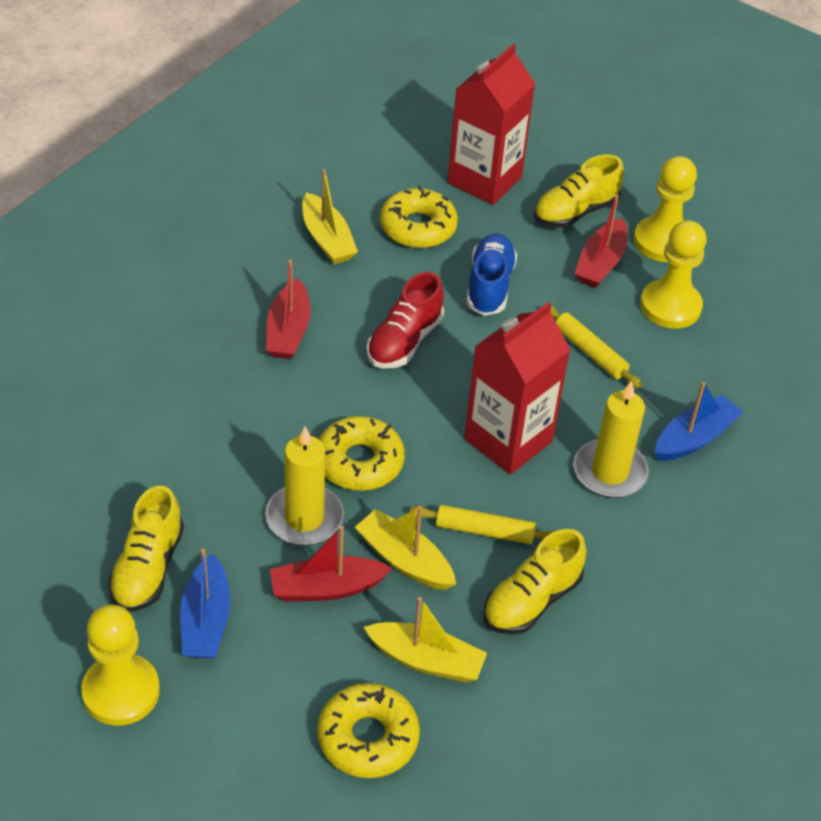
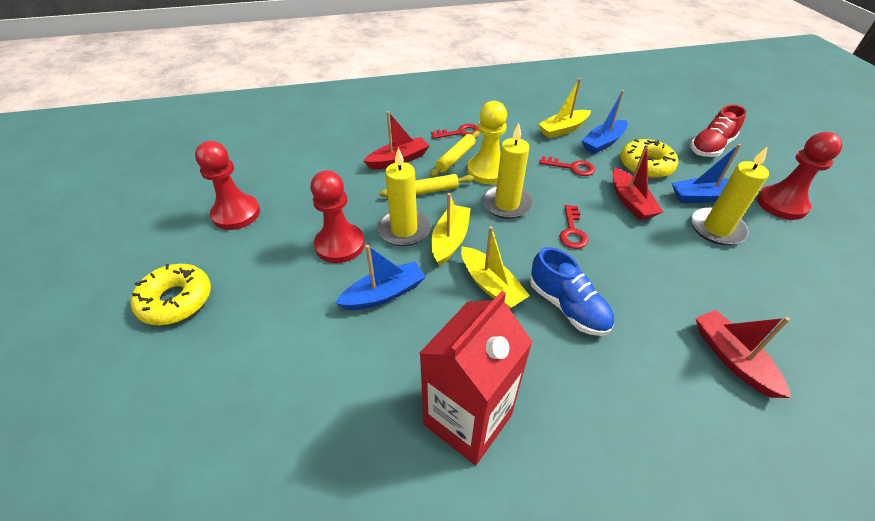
blue boat: [180,549,230,658] [655,382,744,461] = 2 -> [335,245,426,310] [581,90,628,154] [672,144,741,203] = 3
red carton: [448,44,535,205] [464,302,571,474] = 2 -> [419,291,533,465] = 1
red key: none = 0 -> [431,124,480,139] [539,156,595,176] [559,205,588,249] = 3
red pawn: none = 0 -> [195,141,260,230] [310,171,365,263] [757,132,842,220] = 3
yellow candle: [265,426,344,545] [573,380,649,498] = 2 -> [377,147,431,246] [482,123,533,219] [691,146,769,245] = 3
yellow donut: [317,683,420,778] [319,416,405,491] [380,186,458,248] = 3 -> [131,264,211,325] [620,139,678,178] = 2
yellow pawn: [81,605,160,726] [634,156,697,262] [640,220,707,329] = 3 -> [467,101,507,184] = 1
yellow shoe: [108,486,184,612] [484,529,586,635] [534,154,624,228] = 3 -> none = 0

